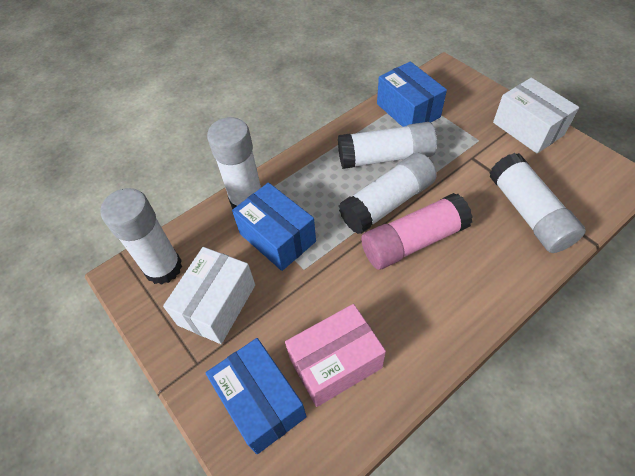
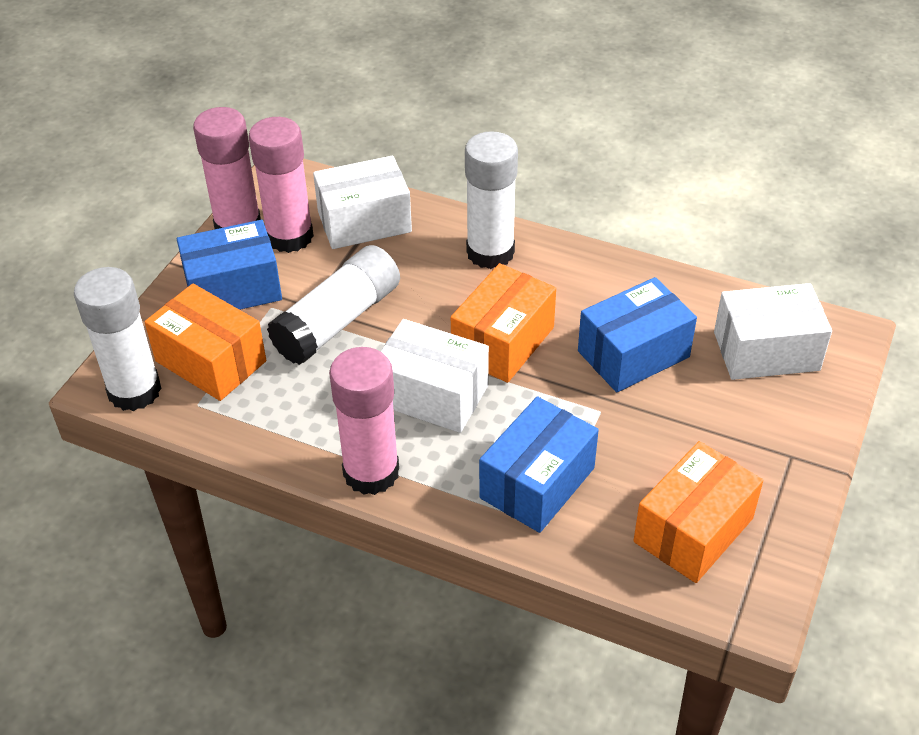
orange box: none = 0 -> [145,284,266,401] [451,263,556,383] [633,441,763,583] = 3
pink box: [285,304,386,407] = 1 -> none = 0
pink glue stick: [361,193,473,270] = 1 -> [193,107,261,229] [249,117,314,253] [329,347,399,495] = 3
white box: [163,247,255,344] [493,78,579,153] = 2 -> [313,156,412,249] [381,319,489,433] [714,283,832,380] = 3
white glue stick: [100,188,182,285] [207,117,261,209] [338,122,437,169] [339,153,437,234] [490,153,586,253] = 5 -> [74,267,162,411] [267,245,400,365] [465,131,518,269] = 3

